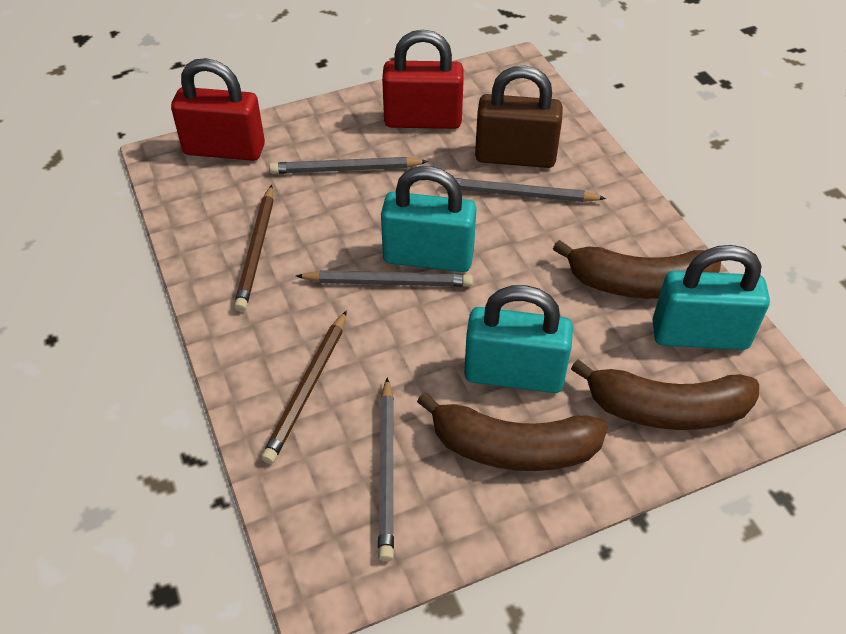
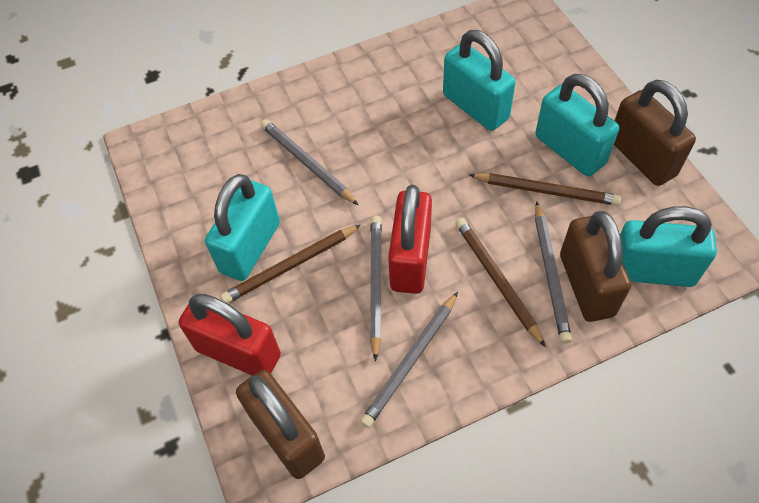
brown banana: [417,392,608,471] [553,240,721,299] [571,359,759,430] = 3 -> none = 0
brown padlock: [475,65,563,168] = 1 -> [236,370,325,479] [560,211,631,322] [614,80,696,186] = 3
brown pencil: [234,185,273,312] [261,311,347,464] = 2 -> [220,225,361,303] [456,218,546,347] [469,173,622,206] = 3
turquoise padlock: [381,166,476,272] [464,285,573,393] [652,245,770,350] = 3 -> [205,174,280,281] [443,30,516,131] [535,74,619,176] [620,206,717,287] = 4

